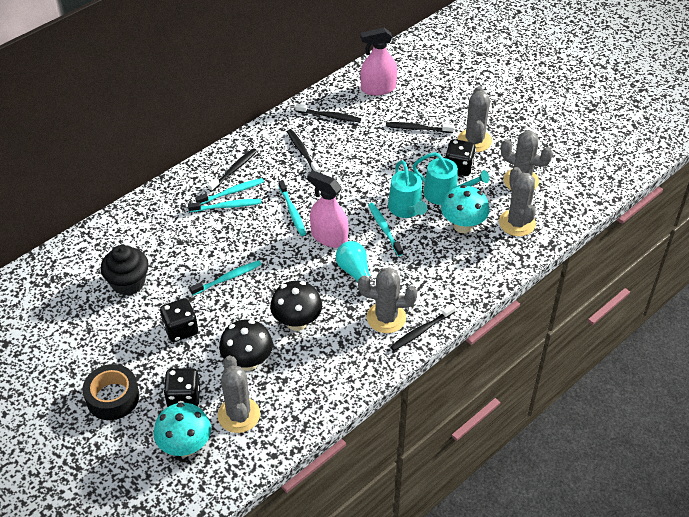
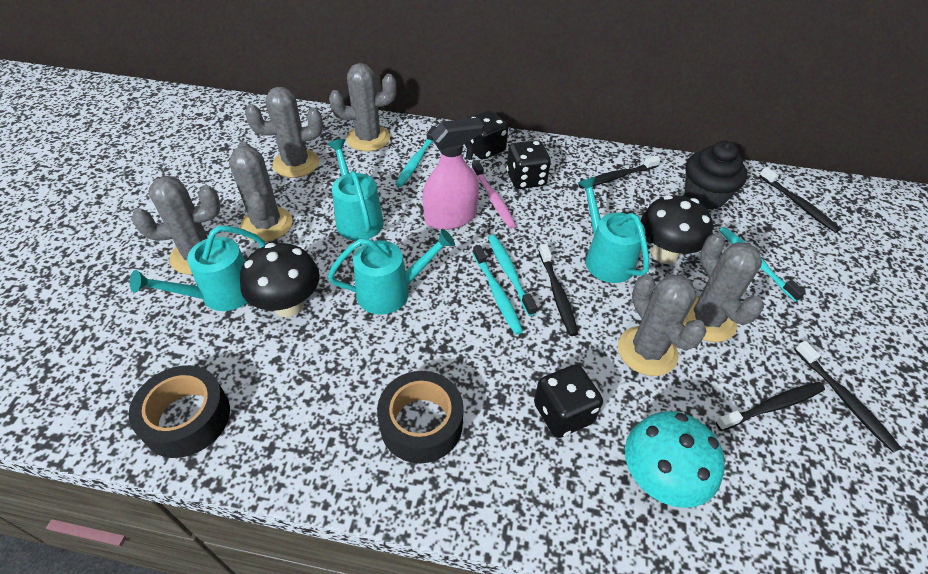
black tape: [83,364,139,420] = 1 -> [128,365,230,458] [377,371,464,463] = 2
grey cactus: [218,355,260,433] [358,267,417,333] [458,86,492,152] [499,167,536,236] [501,131,553,190] = 5 -> [132,176,220,275] [229,142,293,242] [245,87,323,178] [329,63,397,151] [618,274,707,376] [683,233,764,342] = 6
pink spray bottle: [307,170,349,248] [360,28,397,96] = 2 -> [423,117,484,230] = 1
pink toothbrush: none = 0 -> [472,160,516,229] = 1
turquoise light bulb: [336,241,376,287] = 1 -> none = 0
turquoise mushroom: [154,403,211,457] [441,185,489,233] = 2 -> [625,411,725,508] = 1
turquoise toothbrush: [188,199,262,212] [190,260,262,295] [195,178,264,205] [279,180,306,236] [368,203,403,256] = 5 -> [396,126,436,187] [473,245,523,335] [488,235,537,316] [719,227,806,302] = 4
turquoise watering can: [388,160,427,218] [413,152,489,205] = 2 -> [130,226,265,311] [328,139,384,241] [328,229,455,315] [578,177,649,283] = 4

